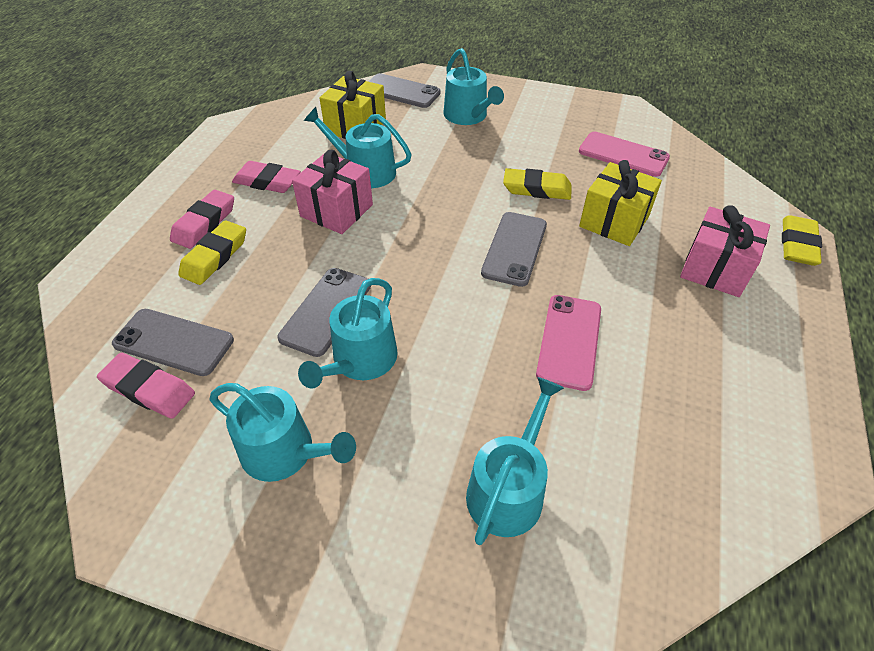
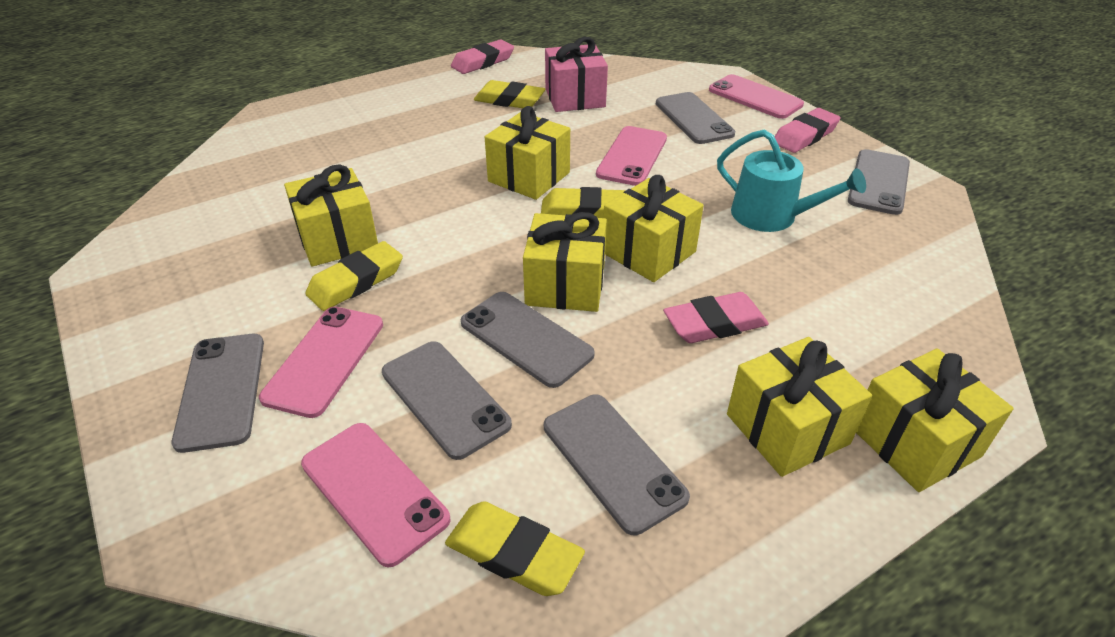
grey phone: [112,309,234,376] [278,268,371,357] [368,73,441,108] [481,212,547,287] = 4 -> [172,334,264,453] [382,341,512,460] [461,292,595,388] [544,394,690,535] [656,92,735,144] [848,149,910,215] = 6
pink gift: [292,150,373,234] [680,205,770,297] = 2 -> [545,37,608,112] = 1
pink phone: [536,295,601,391] [579,132,670,177] = 2 -> [259,307,383,418] [301,423,451,568] [596,126,667,186] [709,74,804,119] = 4
turquoise watering can: [210,383,356,482] [298,278,398,388] [304,107,412,188] [443,48,504,125] [466,377,564,545] = 5 -> [717,129,866,232] = 1
yellow eraser: [178,220,246,285] [503,168,572,200] [782,215,822,266] = 3 -> [305,241,403,311] [445,501,585,596] [474,80,546,108] [541,187,626,218] = 4
yellow gift: [320,71,386,139] [579,160,662,246] = 2 -> [284,164,378,267] [485,106,570,200] [523,212,607,312] [603,175,704,282] [727,337,872,477] [856,348,1014,492] = 6

